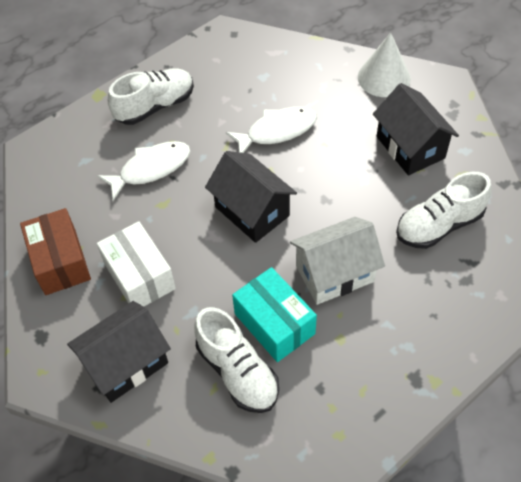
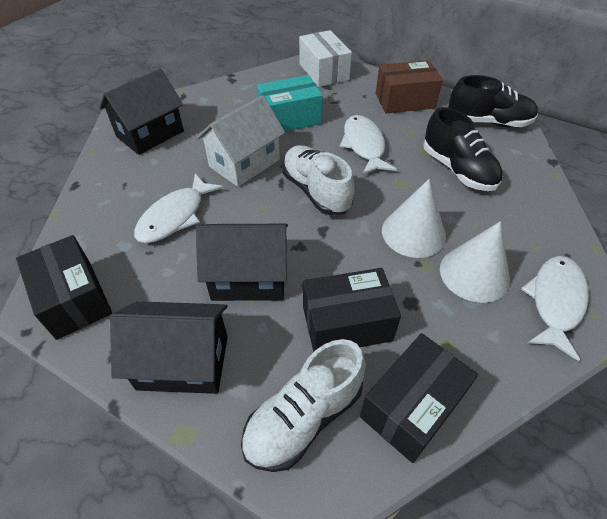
black box: none = 0 -> [16,235,112,340] [303,268,401,352] [360,333,478,463] = 3
black shoe: none = 0 -> [424,107,503,191] [448,75,538,127] = 2
white cone: [358,33,411,97] = 1 -> [382,179,446,258] [440,221,510,303] = 2
white fish: [97,141,190,201] [226,107,317,153] = 2 -> [134,173,224,243] [340,115,397,175] [521,256,589,361] = 3
white shoe: [108,68,194,125] [194,307,279,413] [396,172,491,249] = 3 -> [241,339,366,472] [282,145,354,215] = 2

